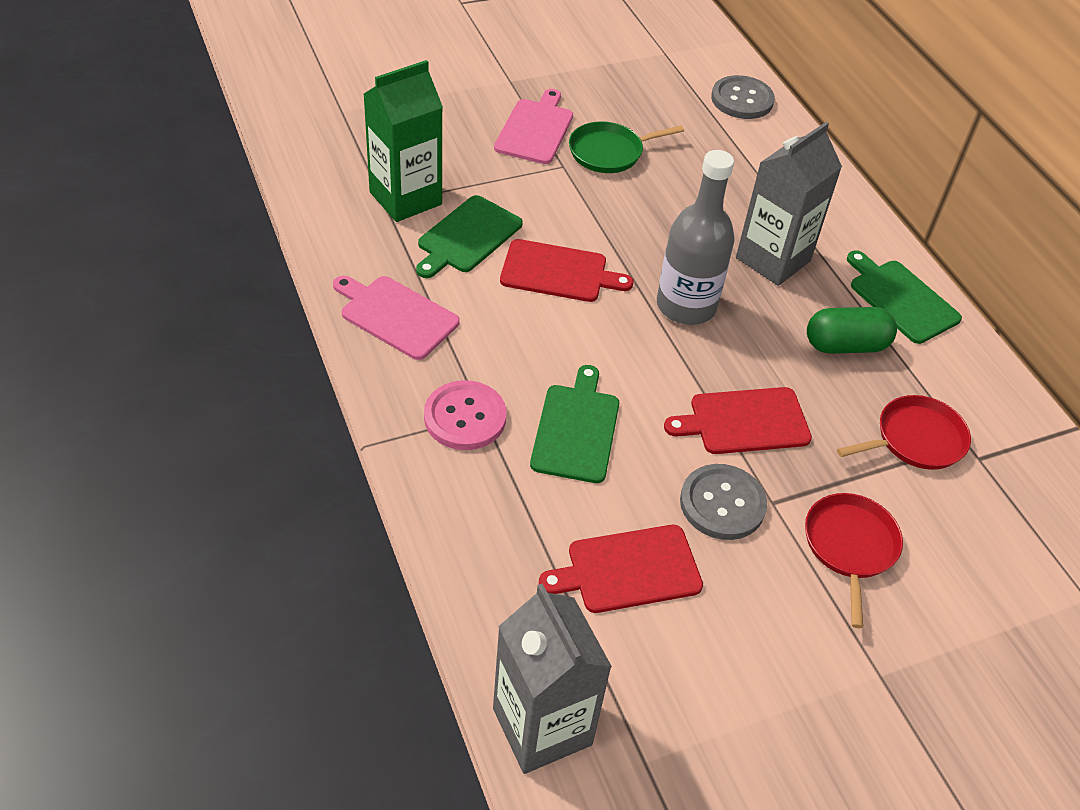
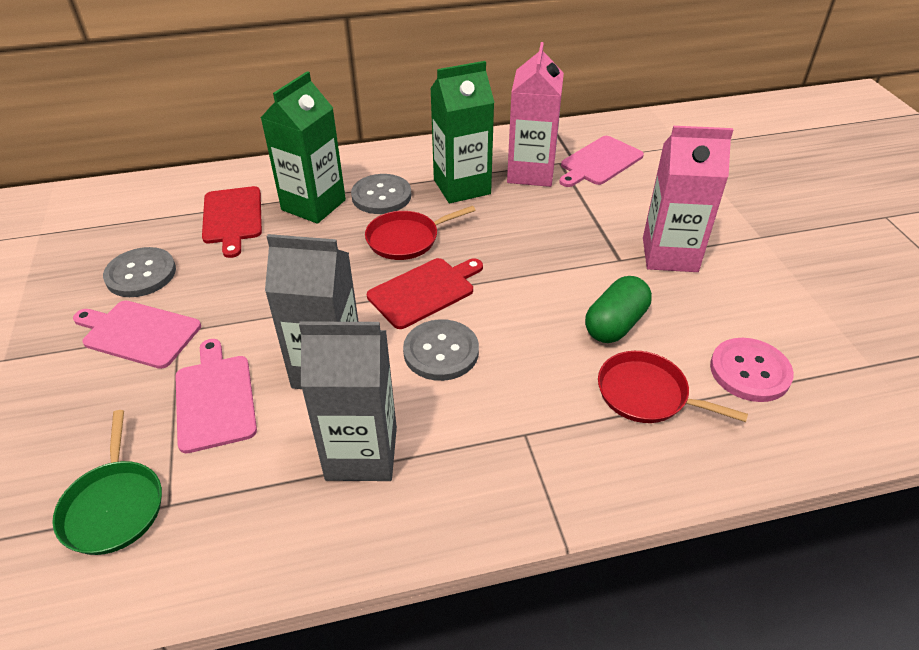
green carton: [364,60,443,222] = 1 -> [260,71,346,224] [430,61,495,203] = 2
green cutting board: [416,195,523,278] [530,365,619,483] [847,250,962,344] = 3 -> none = 0
grey bottle: [657,150,735,325] = 1 -> none = 0
grey button: [680,464,767,540] [711,75,775,119] = 2 -> [103,247,176,297] [351,174,411,214] [403,319,479,381] = 3
pink carton: none = 0 -> [507,42,564,187] [643,126,733,272] = 2
pink cutting board: [333,276,460,360] [494,89,573,164] = 2 -> [73,301,201,369] [175,339,257,453] [559,136,644,187] = 3
red cutting board: [500,239,634,302] [539,525,703,613] [664,387,812,454] = 3 -> [202,186,262,258] [367,258,483,329] = 2

